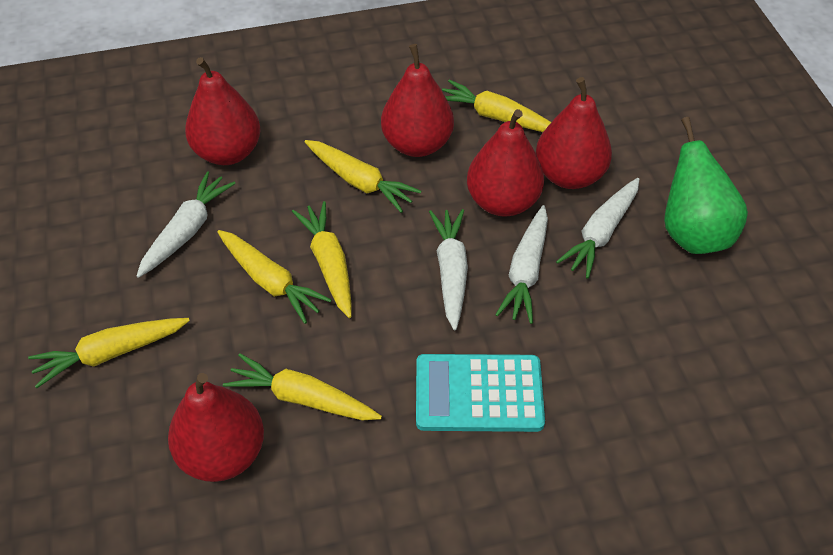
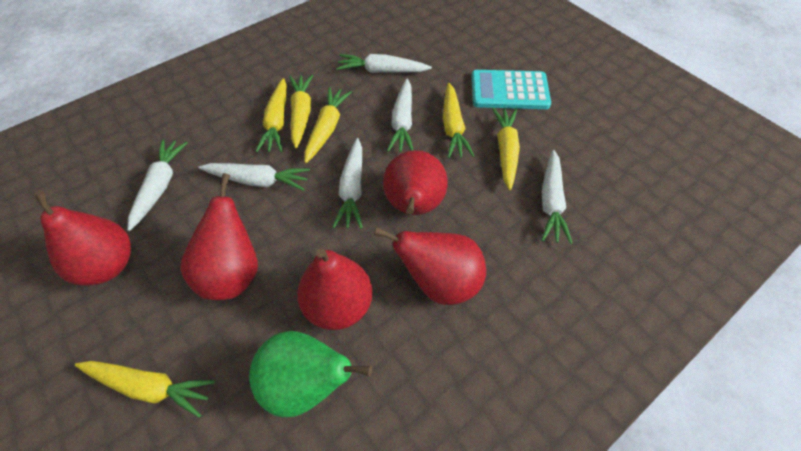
white carrot: [137,171,236,278] [429,209,468,330] [495,205,548,324] [556,178,639,279] = 4 -> [128,139,188,231] [198,163,310,191] [333,138,363,229] [336,54,432,73] [387,78,413,152] [542,150,573,244] = 6

